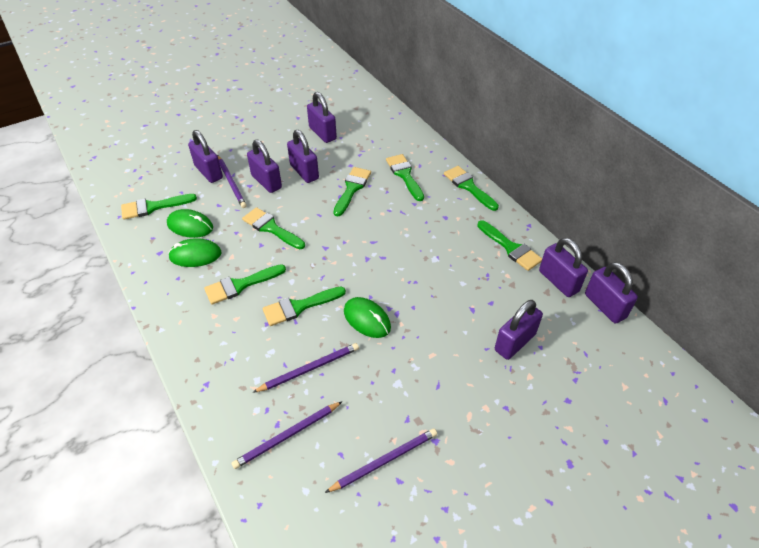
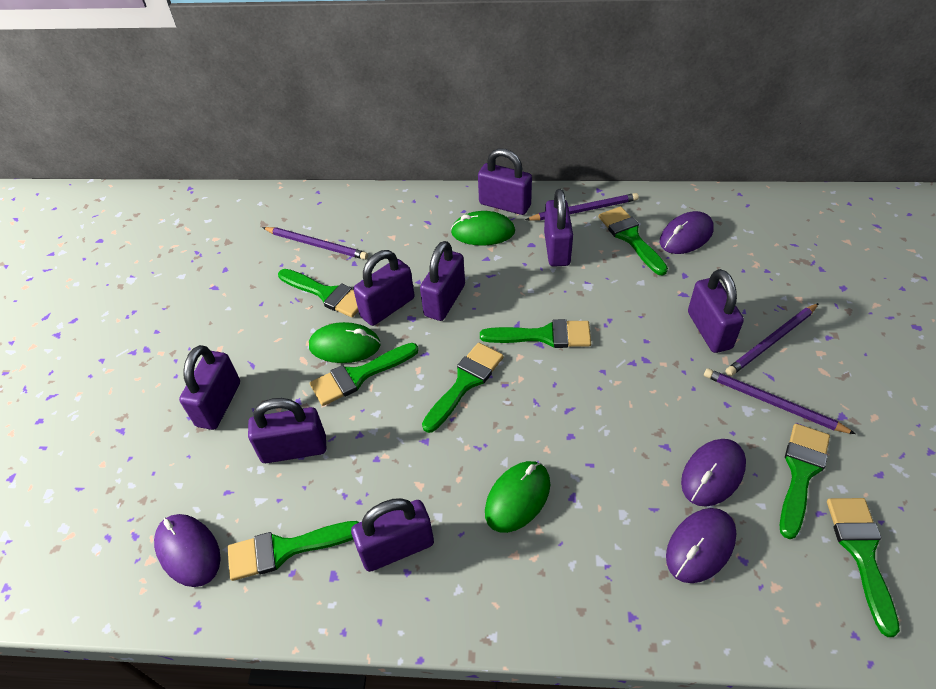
purple mouse: none = 0 -> [154,514,221,587] [660,211,714,254] [666,508,736,583] [681,439,746,507] = 4
purple padlock: [188,130,223,183] [247,139,282,193] [287,130,319,183] [307,92,337,143] [495,300,543,360] [539,238,588,297] [585,262,638,323] = 7 -> [179,345,240,430] [248,398,326,463] [351,498,434,572] [353,250,414,326] [420,241,465,321] [478,148,532,215] [544,189,573,267] [688,269,744,353] = 8

